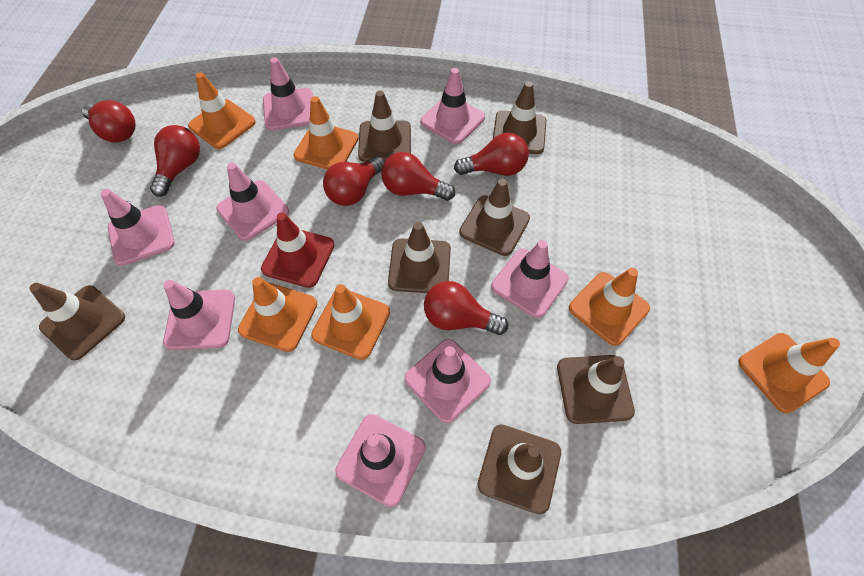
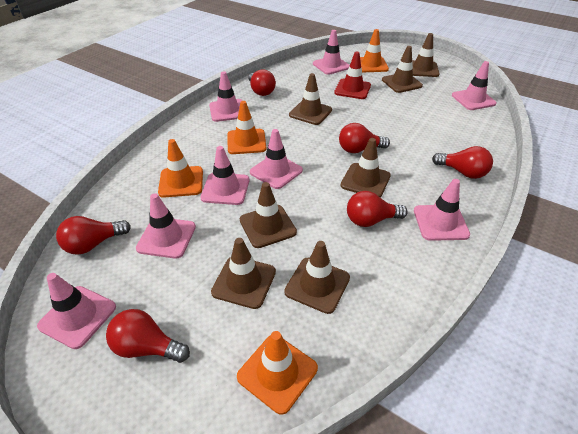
orange traffic cone: [188,72,256,149] [238,277,317,352] [294,96,359,170] [311,284,390,360] [569,268,650,346] [738,333,840,413] = 6 -> [158,139,203,197] [227,101,266,154] [237,331,318,415] [360,29,389,72] = 4

